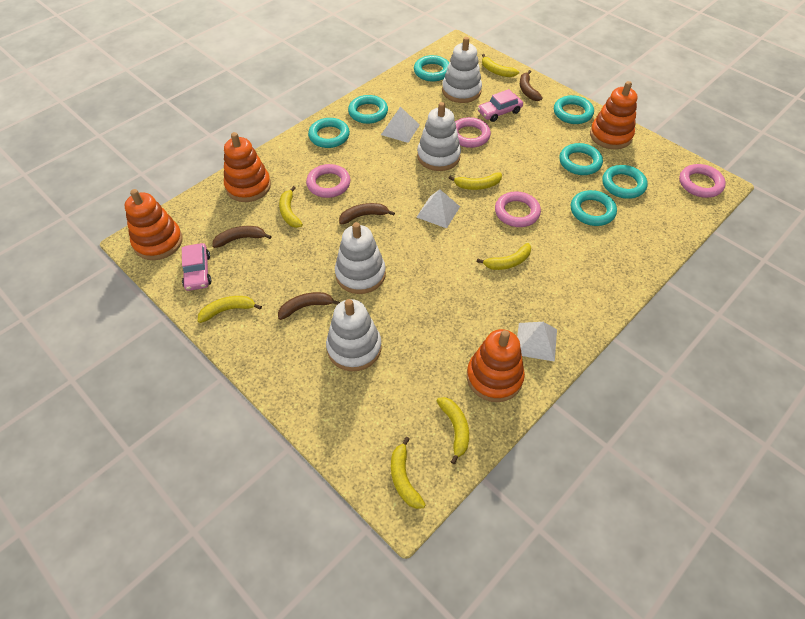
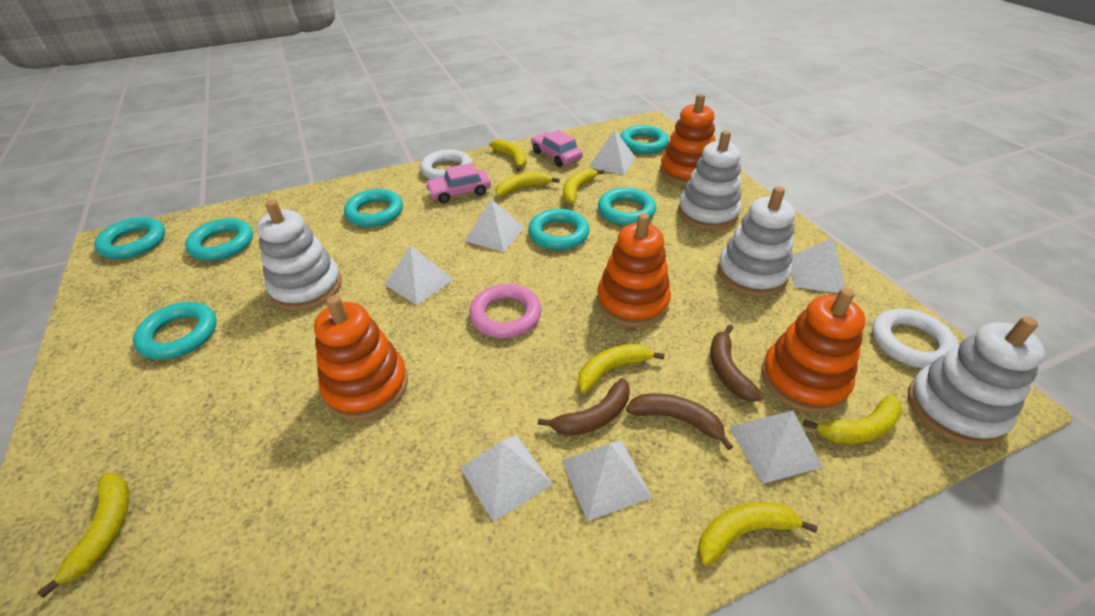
brown banana: [212,226,272,248] [278,292,340,320] [339,203,395,224] [520,70,543,101] = 4 -> [538,378,630,436] [626,394,733,450] [710,325,763,402] = 3
pink ring: [306,164,351,198] [455,117,491,148] [495,191,541,227] [679,164,726,198] = 4 -> [469,284,542,338] = 1
white pyramid: [381,106,420,143] [416,189,460,228] [517,322,557,362] = 3 -> [384,245,453,305] [460,436,553,522] [465,199,524,252] [562,441,652,521] [588,130,636,175] [729,410,823,484] [791,238,846,293] = 7
white ring: none = 0 -> [420,149,472,179] [872,309,959,369] = 2

